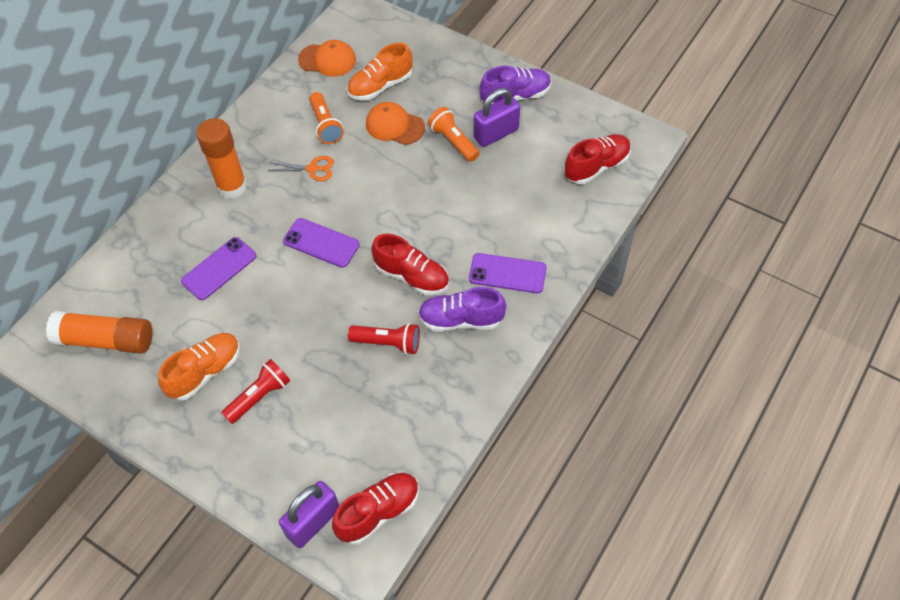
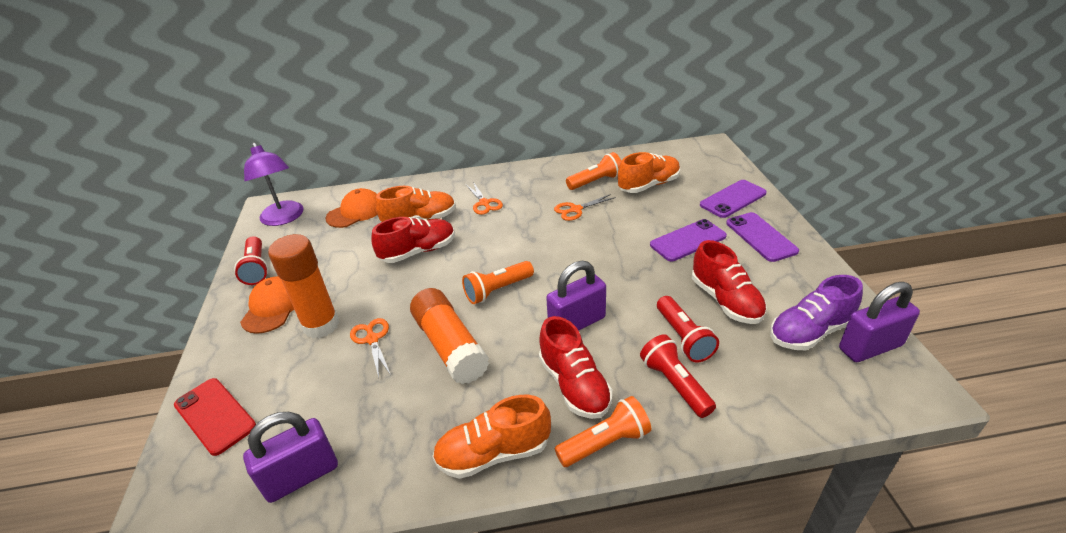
orange flashlight: [309,92,344,144] [428,107,480,162] = 2 -> [462,261,534,304] [555,396,651,467] [566,152,621,190] = 3
orange scissors: [267,156,334,181] = 1 -> [350,318,391,378] [466,182,503,215] [554,194,616,221] = 3
orange shoe: [158,333,240,400] [347,43,413,101] = 2 -> [375,186,456,222] [432,395,551,479] [618,152,680,193] = 3
purple lamp: none = 0 -> [244,142,304,226] = 1
purple padlock: [279,481,339,548] [474,88,520,147] = 2 -> [243,412,338,503] [546,261,606,331] [839,282,920,362] = 3
purple shoe: [418,287,506,332] [480,66,551,104] = 2 -> [770,275,863,350] = 1
red flashlight: [221,359,290,424] [348,323,420,355] = 2 -> [234,236,268,285] [640,334,716,418] [657,296,719,362] = 3
red phone: none = 0 -> [174,378,256,456] = 1

